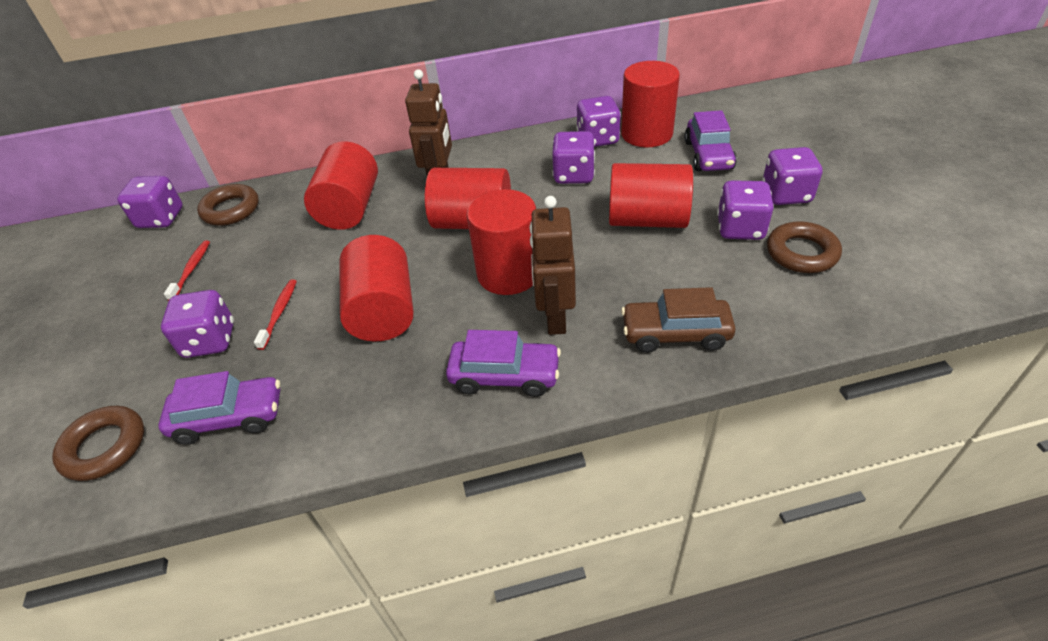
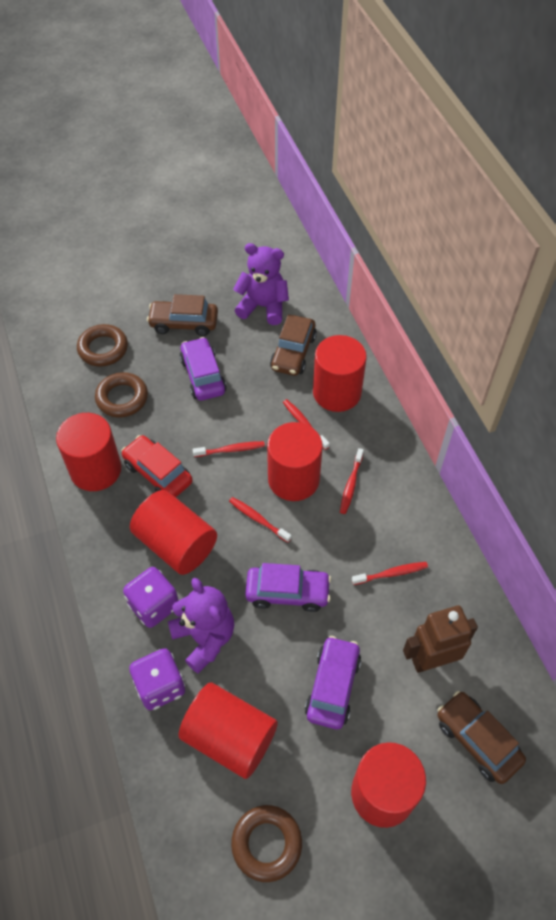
brown car: [621,287,736,353] = 1 -> [147,294,218,336] [270,314,317,376] [437,691,526,784] = 3
brown robot: [405,69,452,175] [530,196,576,335] = 2 -> [403,605,478,673] = 1
purple dice: [117,176,183,228] [161,290,234,358] [552,131,595,184] [576,96,621,147] [717,180,774,240] [762,147,822,205] = 6 -> [123,567,179,628] [129,648,185,710] = 2
purple teddy bear: none = 0 -> [168,578,234,673] [233,243,289,325] = 2
red car: none = 0 -> [121,435,193,497] = 1
red toothbrush: [164,240,210,301] [254,279,297,350] = 2 -> [192,441,265,457] [229,497,292,543] [283,399,330,450] [340,448,364,514] [352,562,428,585] = 5

